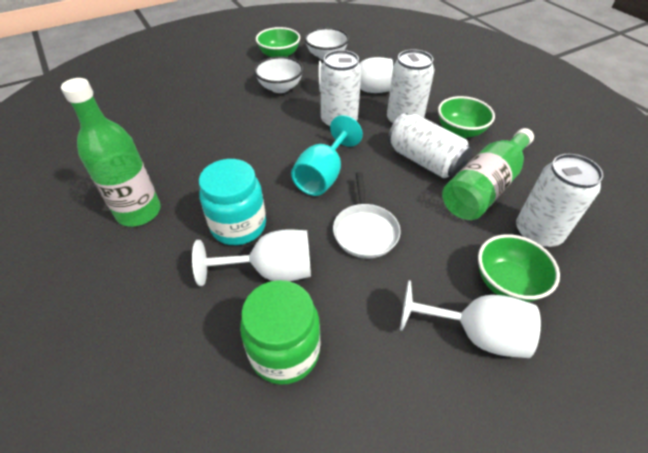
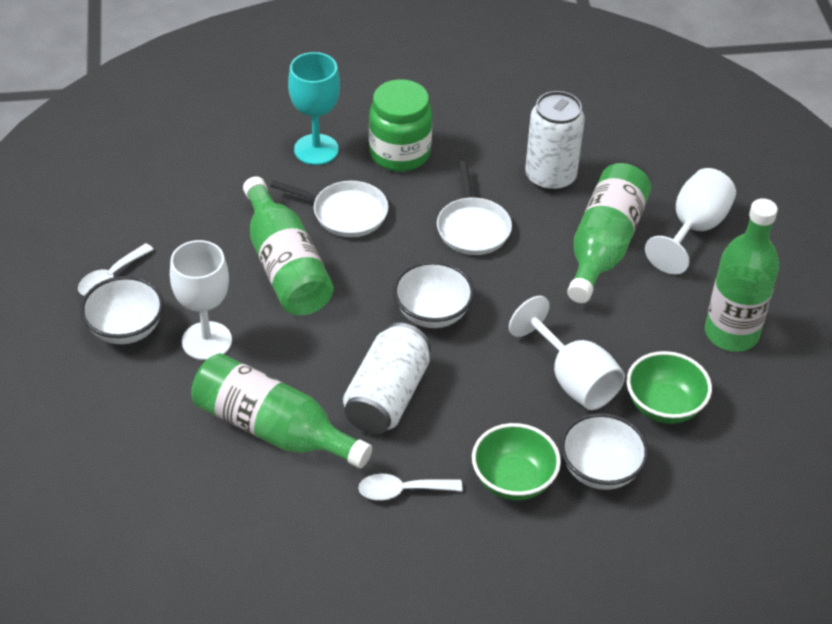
green bottle: [61,78,161,227] [442,128,534,220] = 2 -> [191,353,372,469] [243,176,334,315] [567,163,651,303] [705,198,779,352] = 4
green bowl: [256,27,300,57] [438,96,495,138] [478,234,560,302] = 3 -> [472,423,561,501] [626,351,712,424] = 2
turquoise jar: [199,159,266,245] = 1 -> none = 0
white bowl: [254,56,303,93] [304,27,349,60] = 2 -> [80,276,164,344] [393,261,474,328] [560,413,649,490] = 3
white can: [321,50,361,128] [387,49,434,125] [388,113,472,178] [516,154,603,248] = 4 -> [343,323,431,434] [525,91,585,192] = 2
white pan: [333,172,401,258] = 1 -> [270,180,389,237] [437,161,512,255] = 2
white spoon: none = 0 -> [78,243,154,296] [358,474,463,500] = 2

